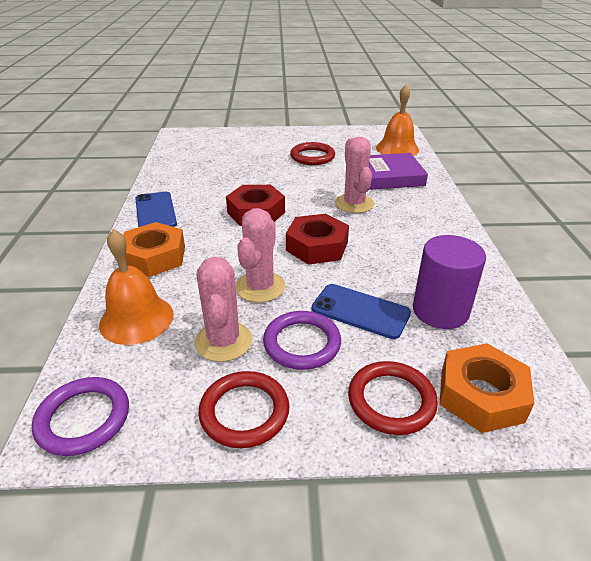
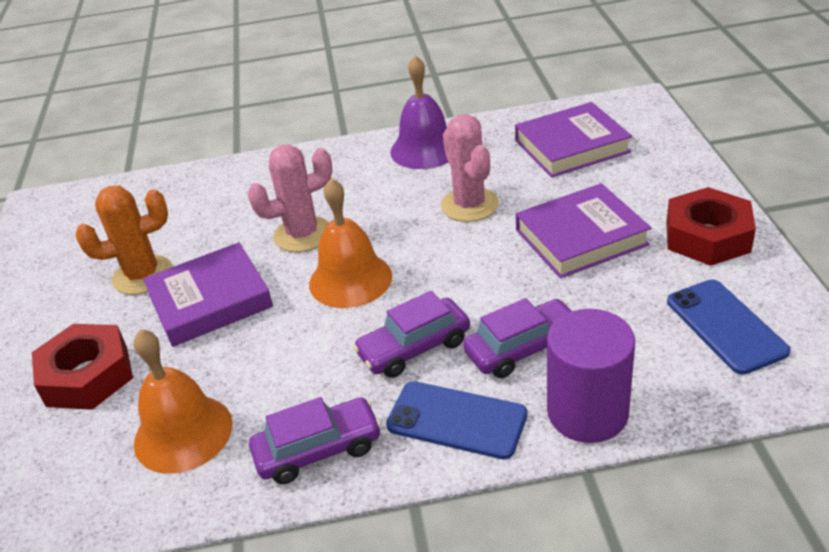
orange cactus: none = 0 -> [76,186,172,295] = 1
orange nut: [123,222,185,277] [440,343,535,433] = 2 -> none = 0
pink cactus: [194,257,252,362] [235,208,285,303] [335,137,374,213] = 3 -> [247,144,332,252] [441,114,499,222] = 2
purple bell: none = 0 -> [390,55,448,169] = 1
purple book: [369,153,428,190] = 1 -> [143,242,273,347] [515,102,632,177] [516,183,651,278] = 3
purple car: none = 0 -> [249,397,382,484] [353,291,470,378] [463,298,571,378] = 3
purple ring: [32,377,129,456] [263,311,341,370] = 2 -> none = 0
red ring: [198,371,290,448] [290,142,335,165] [348,361,438,435] = 3 -> none = 0

